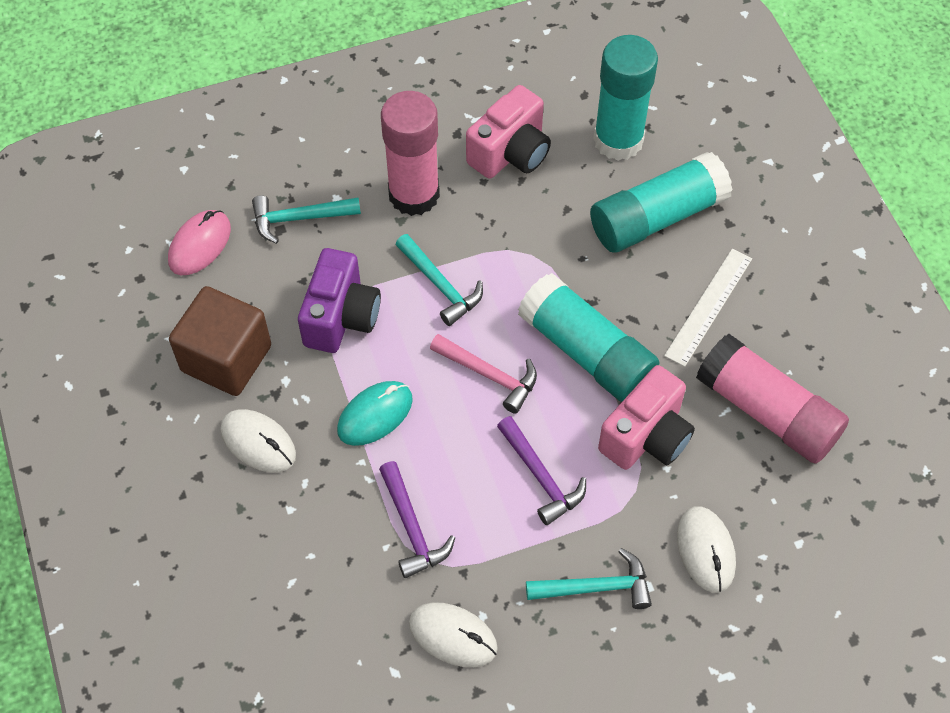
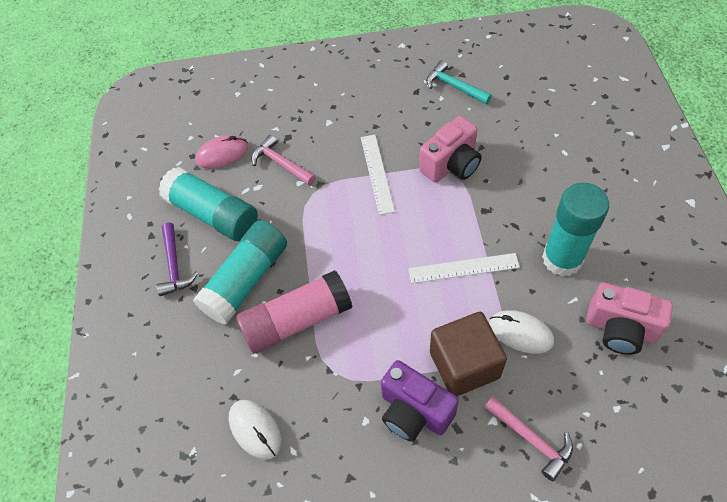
pink glue stick: [381,91,440,216] [696,334,849,464] = 2 -> [236,270,353,354] = 1
pink hammer: [430,334,537,414] = 1 -> [251,135,316,186] [485,397,573,481] = 2
purple hammer: [379,461,455,578] [497,416,586,525] = 2 -> [156,223,198,296] = 1
turquoise hammer: [252,195,361,244] [395,234,483,326] [526,548,652,609] = 3 -> [426,60,492,104] = 1
turquoise mouse: [337,381,413,446] = 1 -> none = 0
white mouse: [221,409,296,473] [409,602,498,667] [677,506,736,593] = 3 -> [229,400,281,460] [489,310,554,354] = 2
white ruler: [664,249,752,367] = 1 -> [361,135,395,215] [408,253,520,283] = 2

